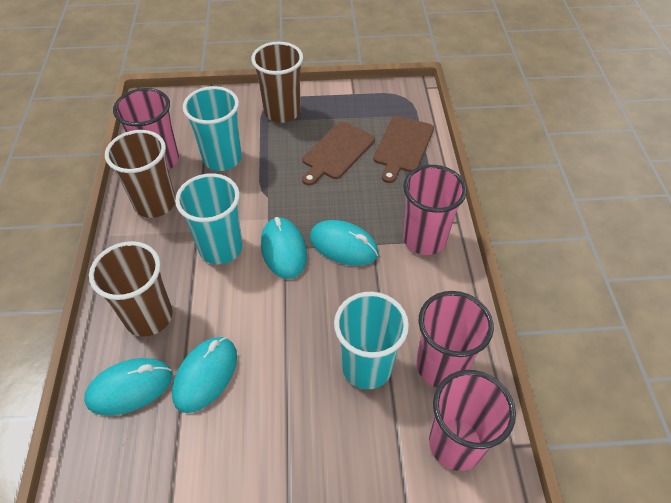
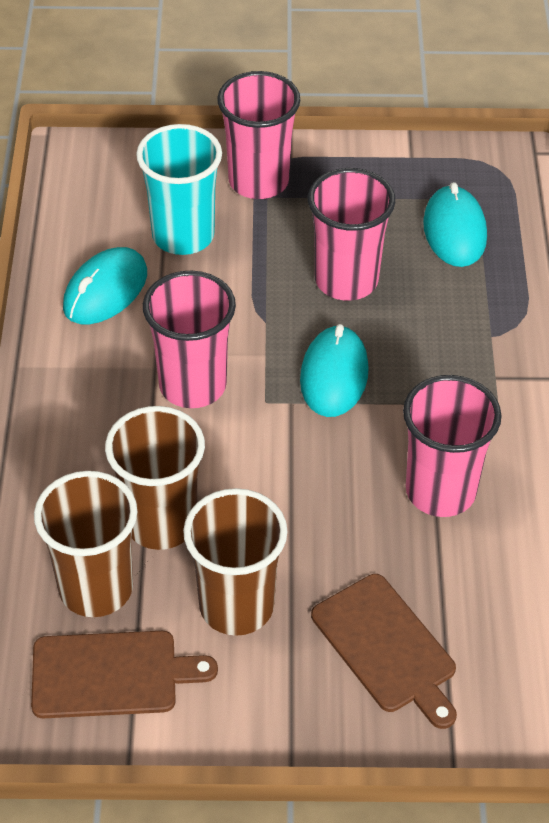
turquoise cup: [175,173,243,264] [183,86,242,171] [334,292,409,389] = 3 -> [136,124,222,255] = 1
turquoise mouse: [84,358,172,416] [172,337,237,413] [261,217,307,279] [310,220,379,266] = 4 -> [63,247,147,324] [300,324,369,417] [423,182,487,267] = 3

